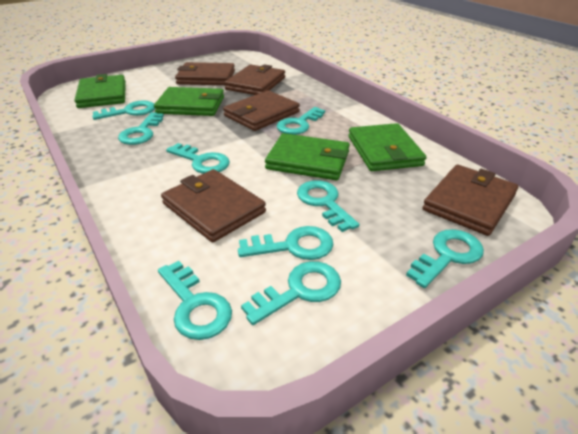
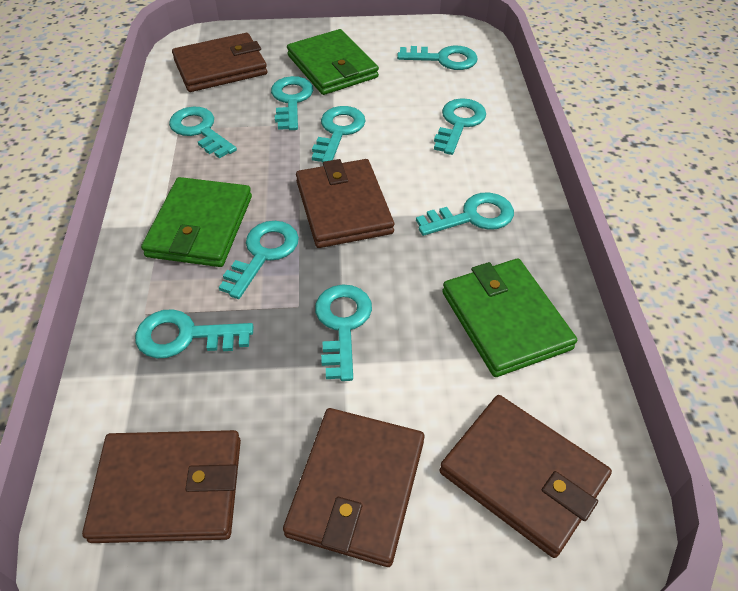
green wallet: [74,74,126,108] [154,87,224,116] [265,133,350,180] [348,123,426,171] = 4 -> [141,177,252,267] [287,29,379,95] [442,259,577,377] = 3

